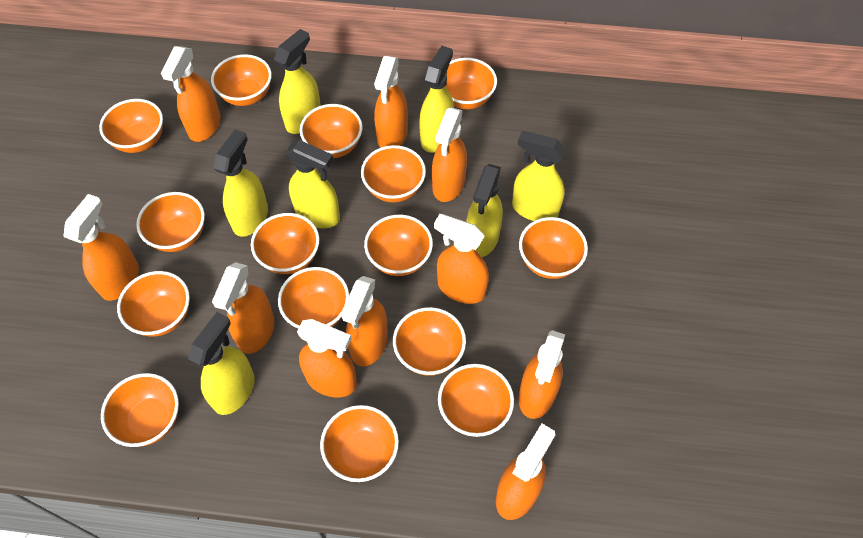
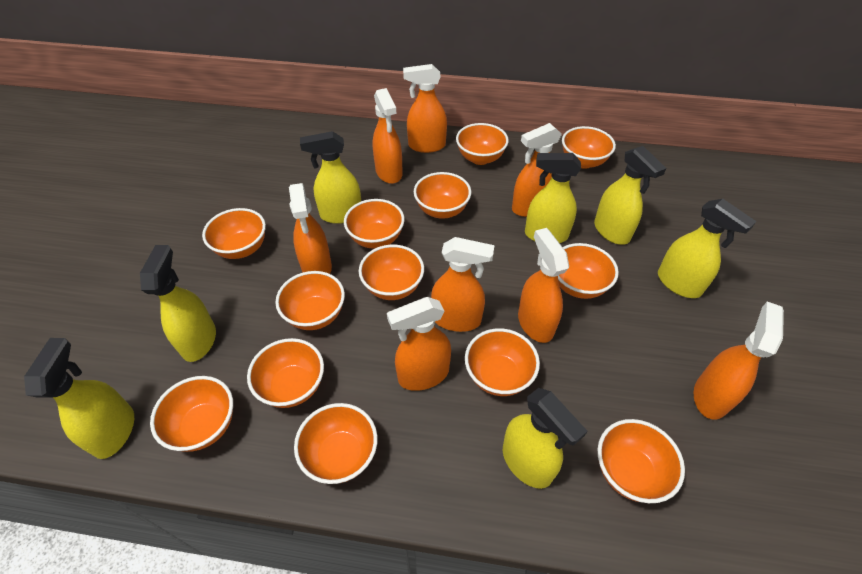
orange bowl: [99,99,163,153] [101,373,179,447] [117,271,190,337] [136,192,205,252] [211,54,272,106] [251,213,319,274] [278,267,349,328] [300,104,363,158] [320,405,399,482] [361,145,426,203] [364,215,433,276] [393,307,466,376] [438,364,514,437] [445,58,497,109] [519,217,588,279] = 15 -> [150,376,233,452] [202,208,266,259] [247,338,324,408] [275,271,345,330] [294,403,377,484] [344,199,405,249] [359,245,424,300] [414,172,471,219] [456,123,509,165] [465,328,540,396] [558,243,619,299] [562,126,616,169] [598,419,685,503] = 13
orange spray bottle: [63,194,139,301] [161,46,221,142] [212,262,275,354] [297,319,357,397] [341,276,388,367] [374,56,408,148] [432,107,467,202] [434,214,489,304] [496,424,555,520] [518,330,565,419] = 10 -> [289,183,332,274] [372,88,403,184] [387,297,451,391] [403,64,447,153] [431,237,495,332] [512,123,562,217] [518,228,569,343] [694,302,784,420] = 8

